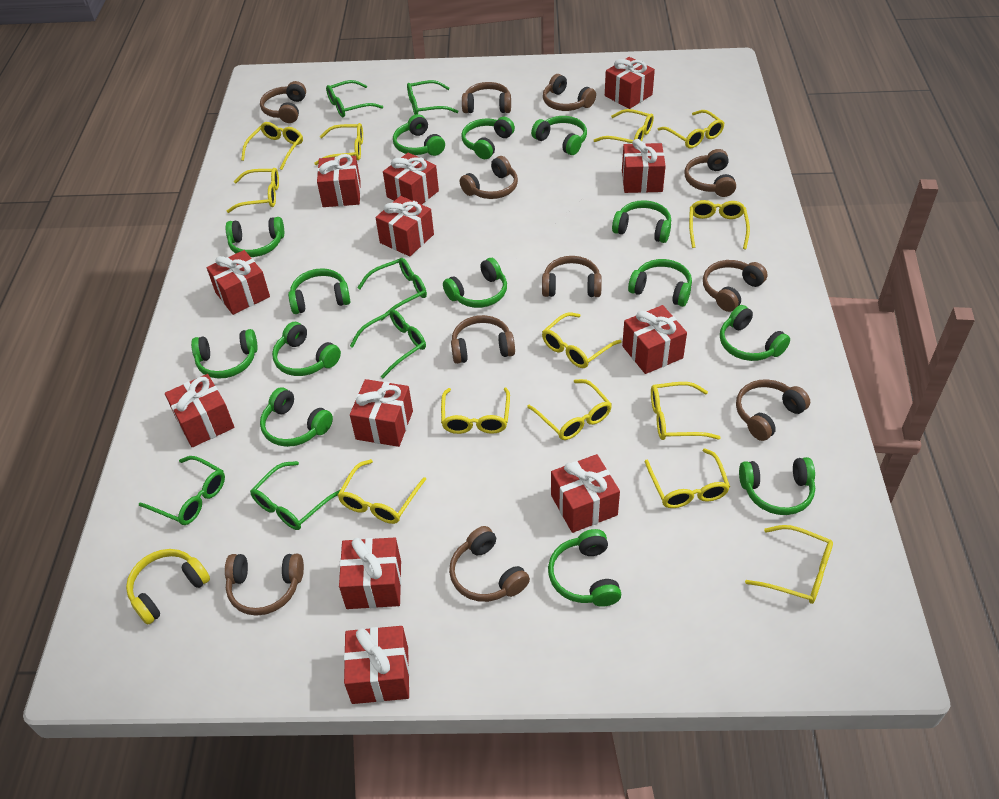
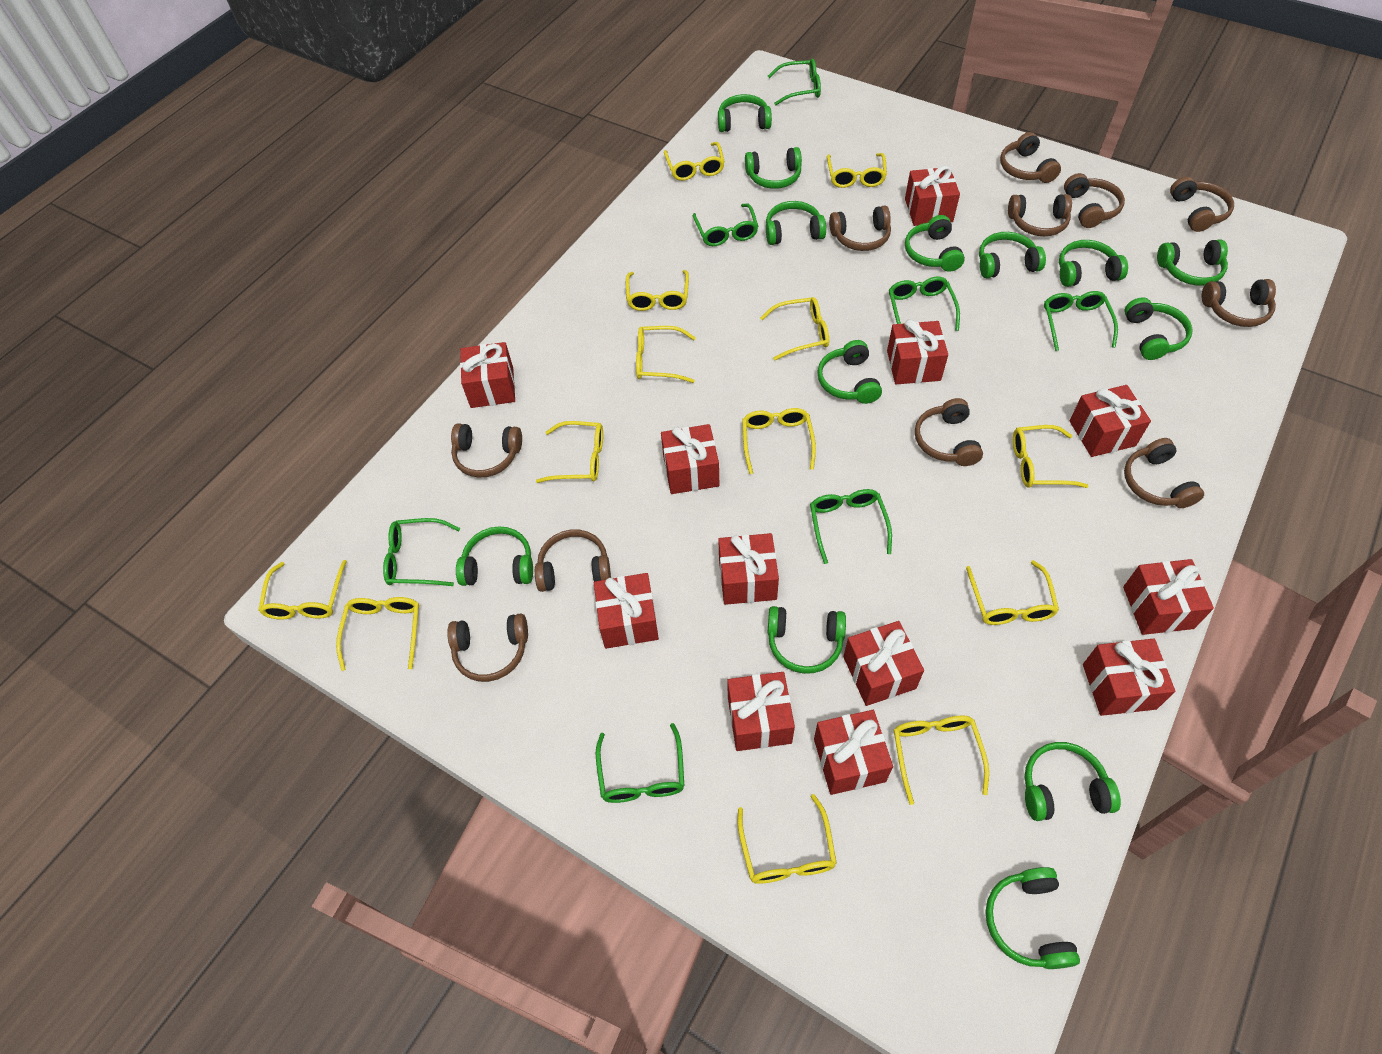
green glasses: [139,456,225,525] [250,461,341,530] [326,80,383,117] [350,310,426,378] [357,258,427,321] [407,80,458,115] = 6 -> [383,518,460,586] [596,723,684,803] [693,203,758,246] [768,59,821,105] [810,489,892,564] [889,277,960,331] [1044,291,1118,351] = 7
green headphones: [191,329,258,379] [226,217,284,257] [260,387,333,447] [272,322,341,376] [288,268,351,314] [393,114,445,156] [443,258,507,308] [461,117,515,159] [531,116,587,155] [548,529,621,607] [612,200,671,243] [628,259,692,307] [720,305,790,361] [739,457,815,515] = 14 -> [456,526,533,586] [718,94,772,132] [745,147,802,189] [766,201,826,245] [767,606,846,674] [817,340,882,404] [905,215,965,272] [979,232,1046,278] [985,867,1080,969] [1025,742,1121,821] [1059,240,1128,287] [1124,297,1193,360] [1157,239,1228,286] = 13
yellow headphones: [126,549,210,625] = 1 -> none = 0

